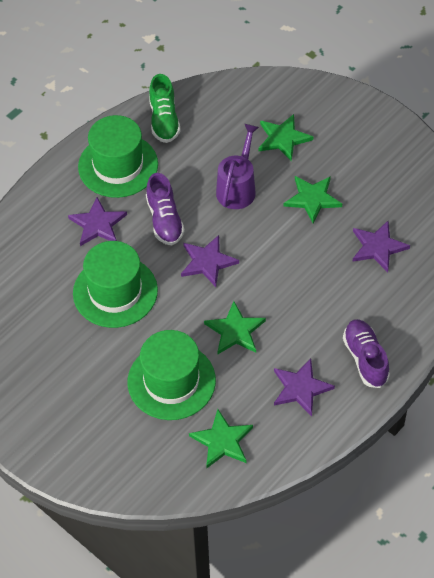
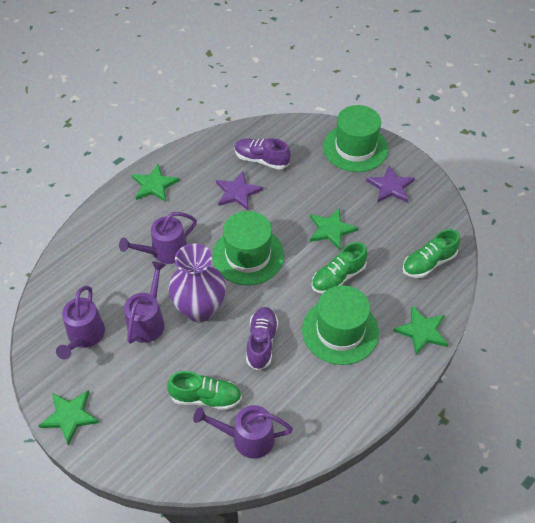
green shoe: [149,74,181,143] = 1 -> [167,371,242,410] [312,242,368,294] [403,229,460,278] = 3
purple star: [68,197,127,246] [181,235,239,287] [274,359,335,416] [353,221,410,272] = 4 -> [216,171,263,210] [366,165,415,203] = 2
purple vase: none = 0 -> [168,243,226,322] = 1
purple watering can: [216,124,259,209] = 1 -> [56,286,105,359] [119,212,197,264] [124,261,166,344] [193,405,293,459] = 4

